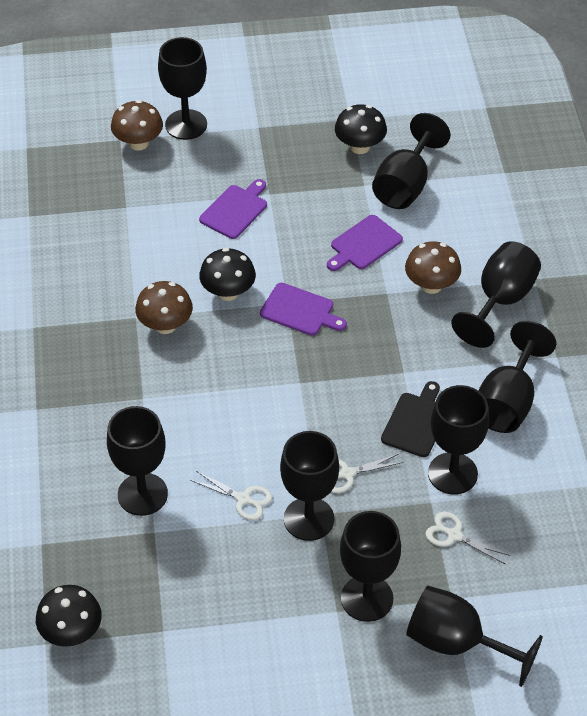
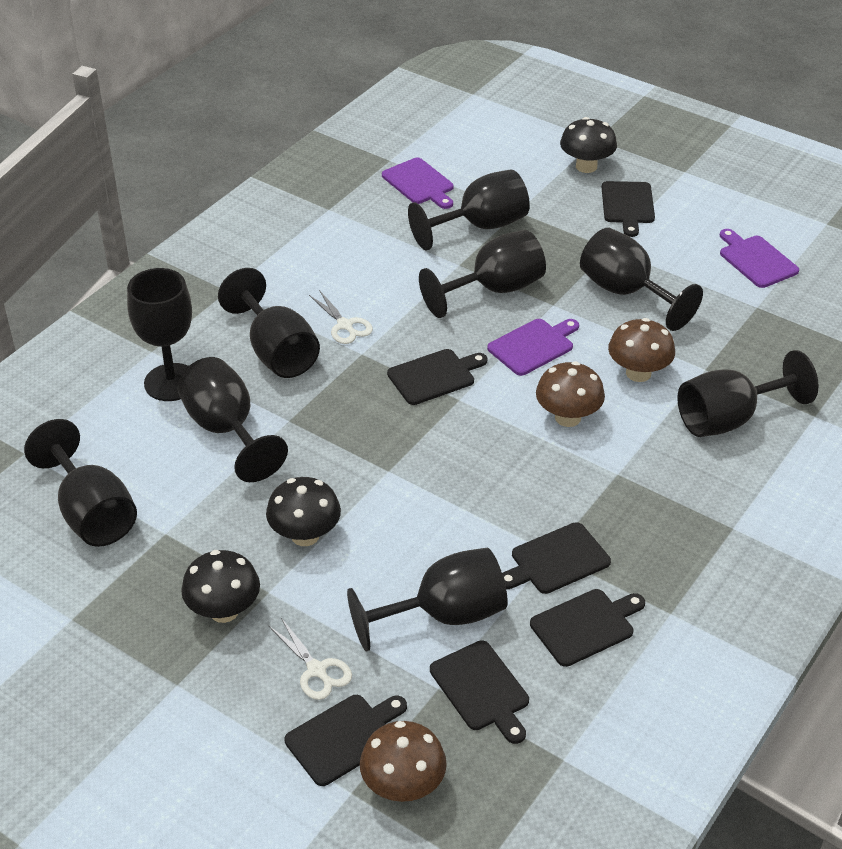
black cutting board: [381,381,440,457] = 1 -> [285,695,407,786] [387,349,488,405] [430,640,529,744] [502,522,611,594] [530,589,645,667] [602,181,655,237] = 6
white scissors: [190,471,272,520] [331,454,403,493] [425,511,511,564] = 3 -> [269,618,352,700] [309,290,373,344] = 2

